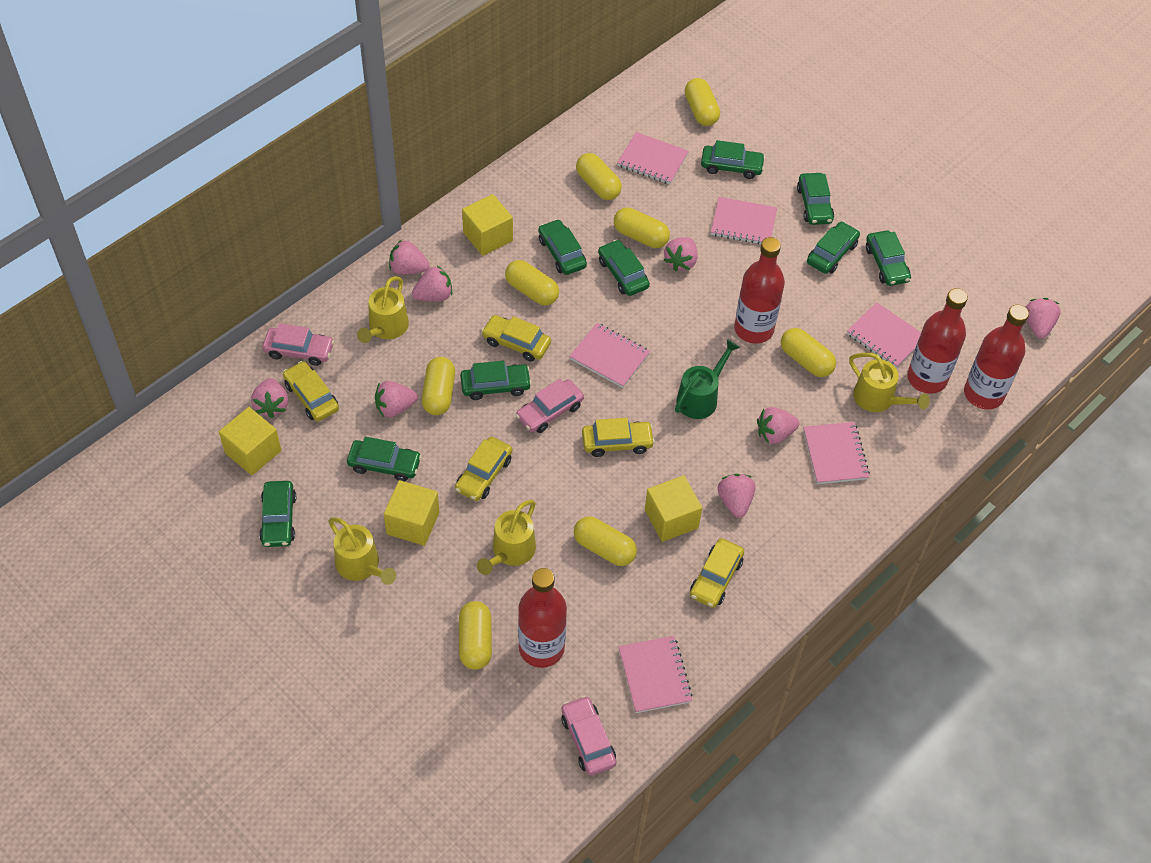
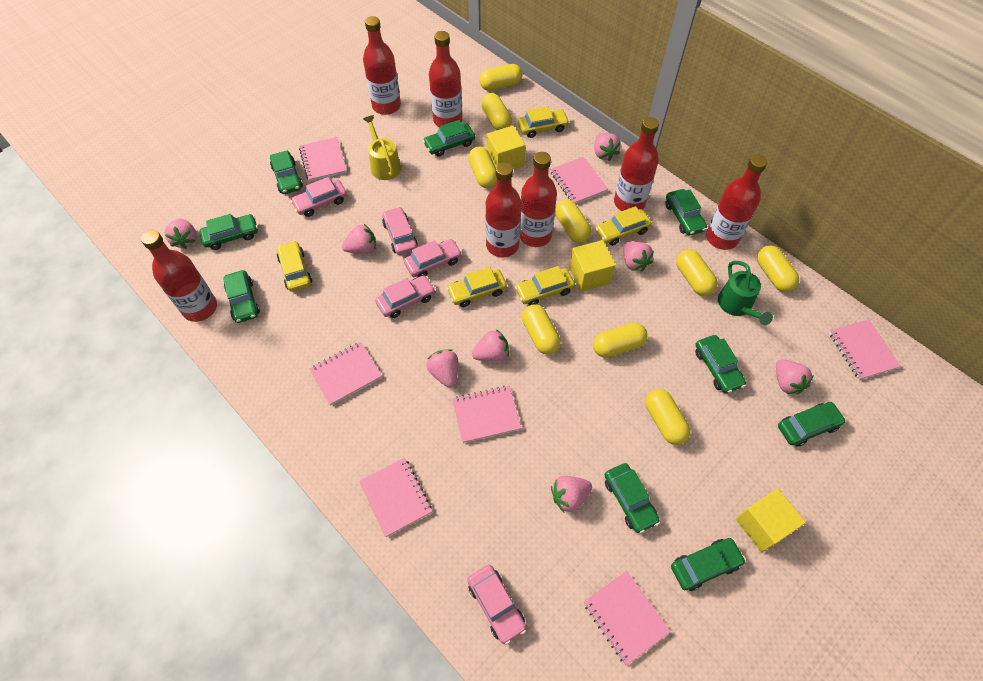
pink car: [263,323,334,366] [516,379,584,433] [561,696,616,776] = 3 -> [290,177,347,217] [375,275,435,318] [382,207,418,255] [404,239,462,277] [467,565,526,645] = 5
pink notebook: [569,323,650,388] [617,132,689,184] [619,636,693,713] [711,197,777,244] [803,422,870,484] [847,302,921,368] = 6 -> [299,137,347,181] [310,342,382,406] [359,458,432,537] [452,386,521,443] [550,156,608,204] [584,571,670,665] [829,319,901,380] = 7
red bottle: [518,568,567,668] [734,237,785,344] [907,288,968,394] [964,305,1029,409] = 4 -> [141,230,217,322] [363,16,401,115] [429,31,463,127] [485,162,522,257] [520,152,557,247] [614,117,659,211] [706,154,767,250] = 7
yellow capsule: [422,357,455,415] [459,601,492,670] [505,260,559,305] [574,516,637,566] [576,153,622,200] [614,208,670,248] [685,78,720,126] [781,328,836,377] = 8 -> [468,146,497,188] [479,64,523,91] [481,93,512,130] [522,304,561,355] [555,200,591,243] [593,323,648,358] [645,389,691,445] [676,249,718,296] [757,245,799,292] = 9
yellow cube: [219,407,281,475] [384,480,439,546] [462,194,513,256] [645,476,702,542] = 4 -> [487,126,525,169] [569,240,616,292] [736,489,806,552] = 3
yellow watering can: [328,518,396,585] [357,276,409,343] [477,500,536,575] [849,353,930,412] = 4 -> [363,115,401,180] = 1

